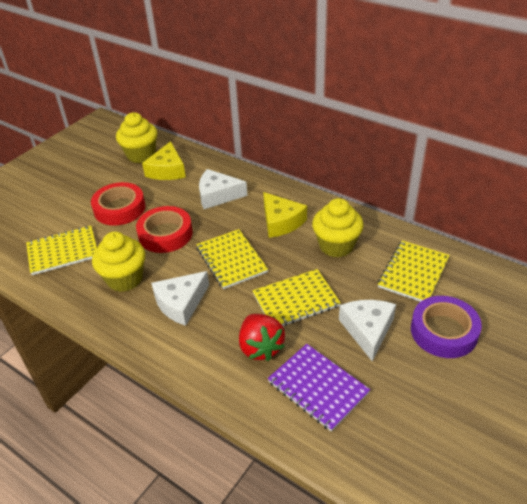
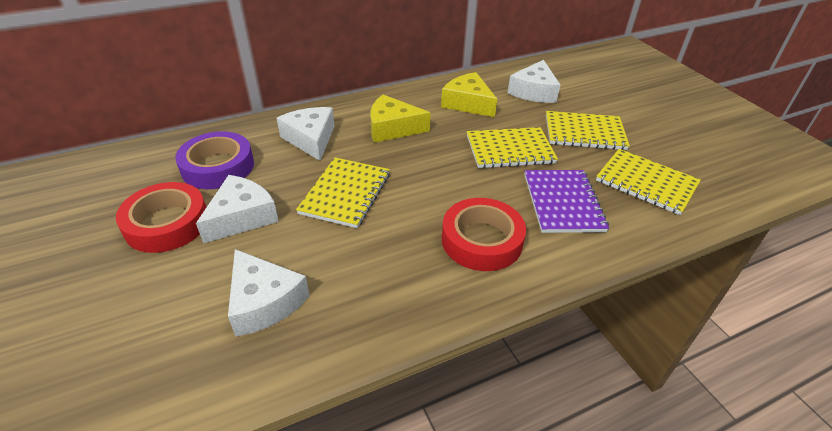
red strawberry: [239,314,285,361] = 1 -> none = 0
white cheese: [151,271,209,326] [199,169,247,209] [339,300,396,362] = 3 -> [196,175,279,244] [228,249,310,337] [277,107,335,161] [508,60,560,103] = 4
yellow cupcake: [92,232,145,292] [116,112,158,163] [312,198,364,258] = 3 -> none = 0

